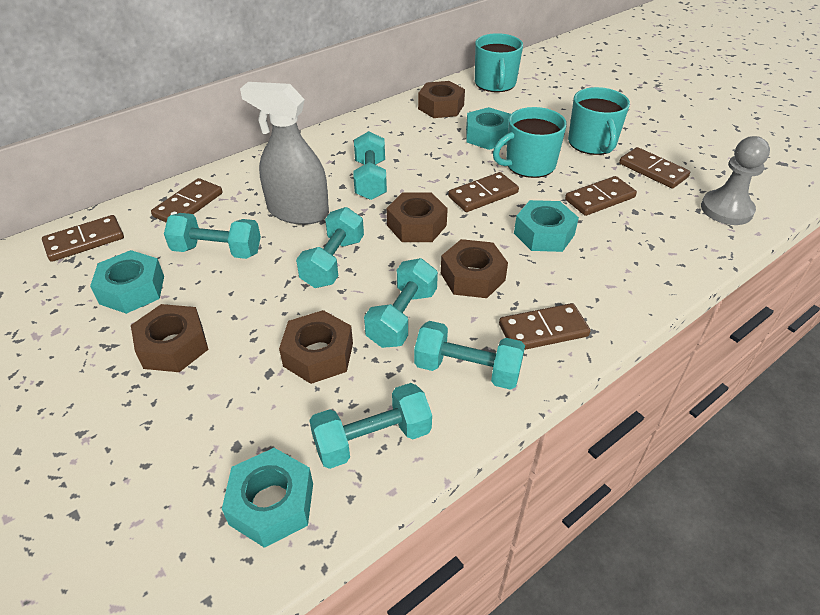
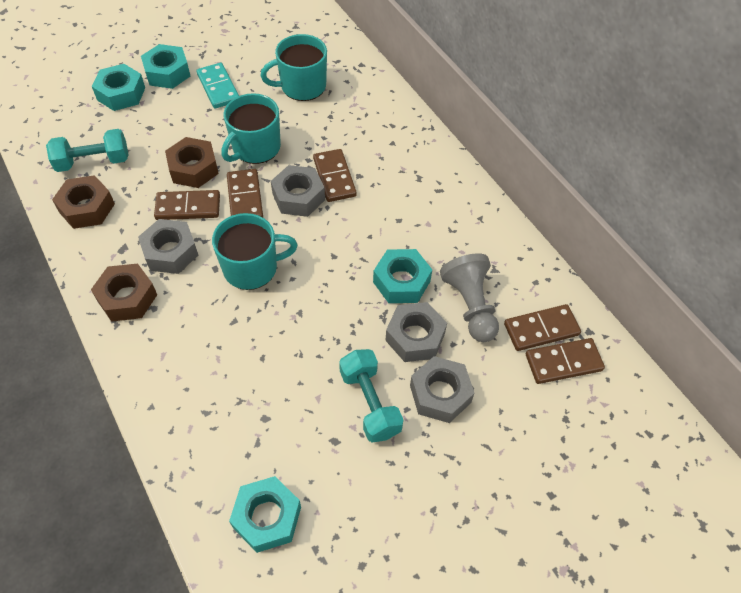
brown domino: [42,215,124,262] [151,178,222,223] [448,172,519,212] [499,303,590,350] [565,176,637,216] [619,147,690,188] = 6 -> [154,190,220,220] [227,169,263,217] [313,149,357,202] [504,304,581,351] [526,338,605,384] = 5
brown nut: [131,304,209,372] [279,310,353,384] [387,193,448,242] [418,81,465,118] [441,239,508,298] = 5 -> [52,175,115,229] [91,263,157,322] [165,137,219,188] = 3
grey nut: none = 0 -> [138,219,198,274] [271,165,325,217] [385,302,447,362] [410,356,474,423] = 4
grey spray bottle: [240,82,329,225] = 1 -> none = 0
turquoise domino: none = 0 -> [196,63,239,109] = 1
turquoise dumbbell: [164,213,261,259] [296,207,364,288] [309,383,432,469] [354,131,387,200] [364,258,438,348] [414,321,525,390] = 6 -> [46,129,129,172] [339,349,403,443] = 2

